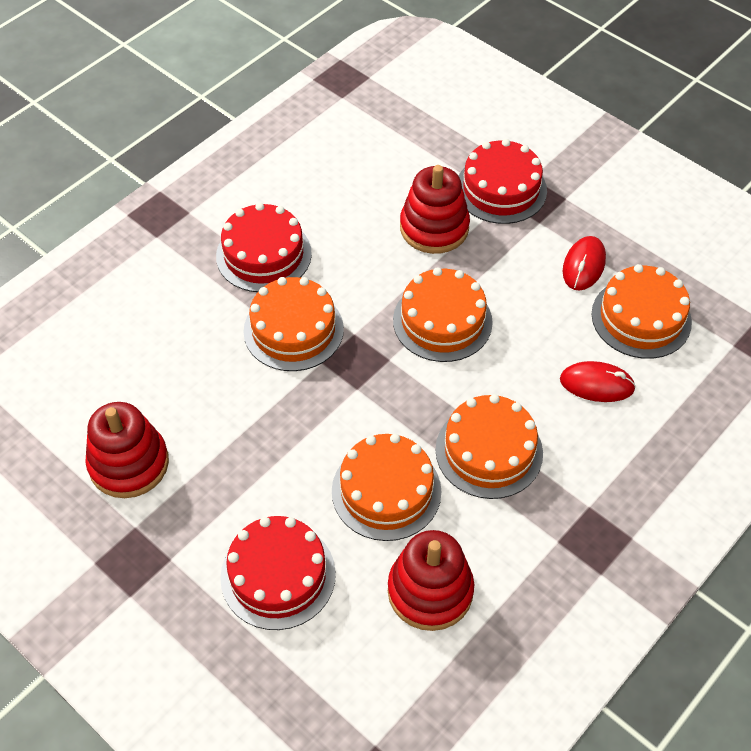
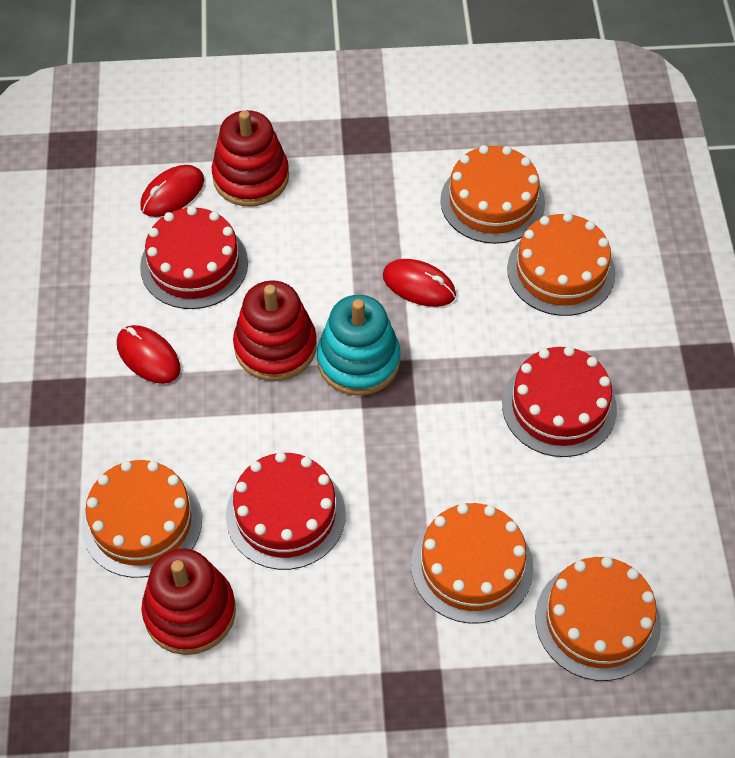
red mouse: [560,361,636,402] [563,236,606,291] = 2 -> [117,325,181,384] [140,165,204,217] [383,259,456,307] = 3
turquoise stacking toy: none = 0 -> [317,295,400,396] = 1

